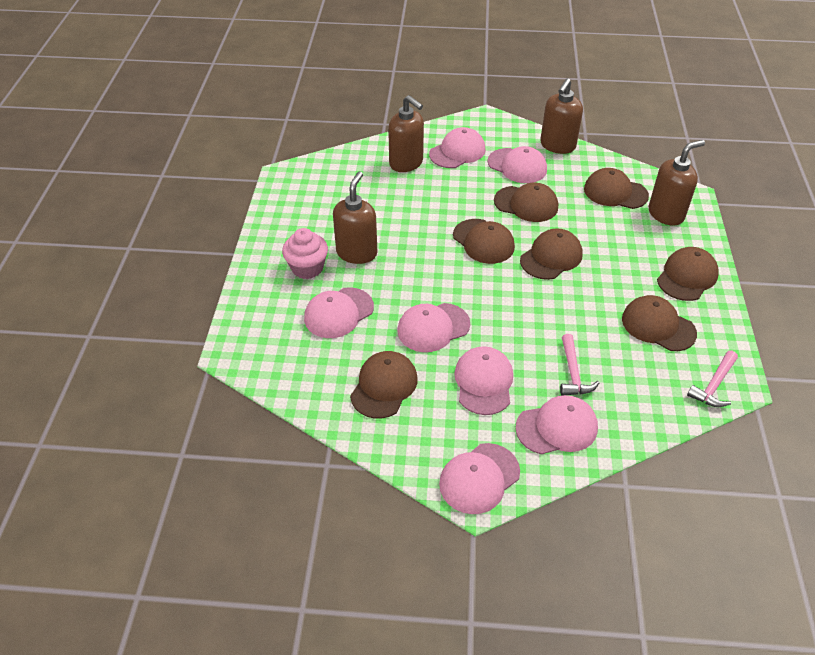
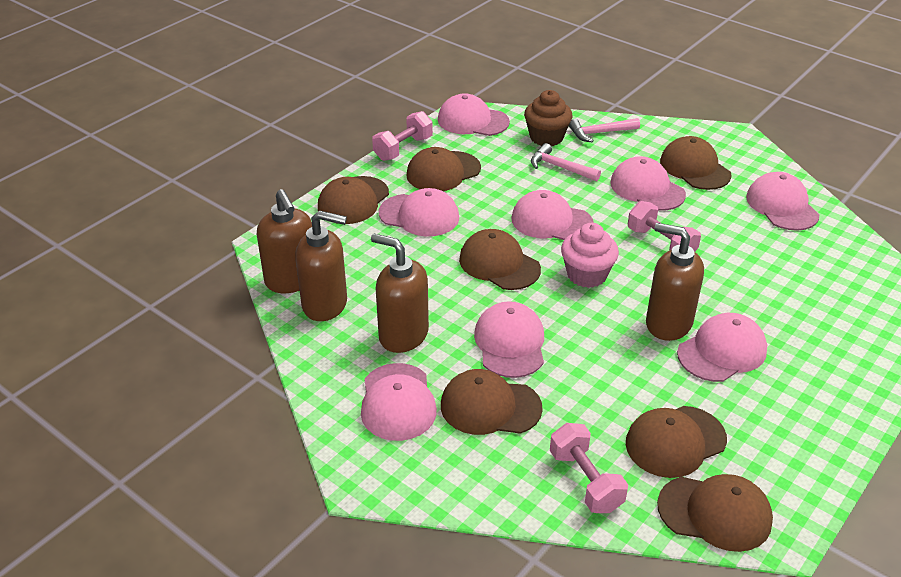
brown cupcake: none = 0 -> [524,90,572,146] = 1
pink cap: [304,287,374,338] [397,303,470,352] [429,127,486,168] [439,443,520,514] [454,346,513,415] [488,146,547,183] [515,395,598,454] = 7 -> [361,363,437,441] [379,188,459,237] [438,93,510,136] [474,301,544,378] [511,190,594,240] [610,156,686,211] [677,313,767,382] [746,172,819,231] = 8
pink dumbbell: none = 0 -> [372,111,433,161] [550,423,628,513] [628,201,701,252] = 3

